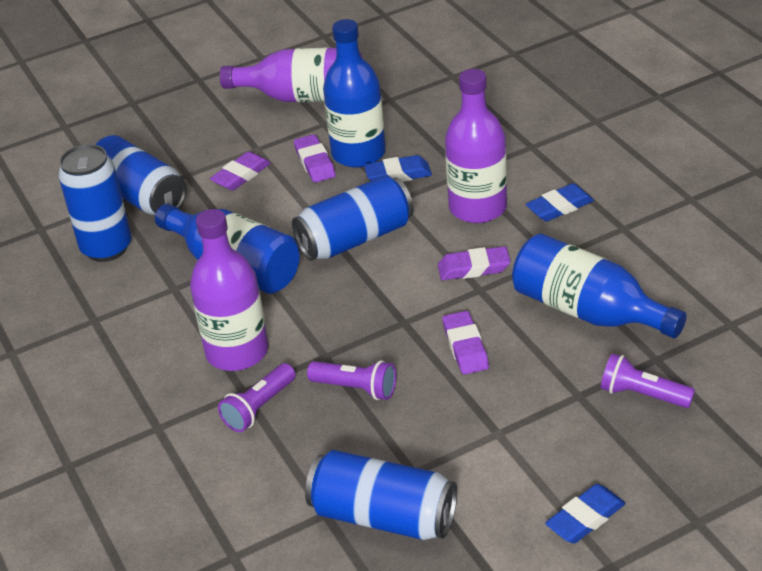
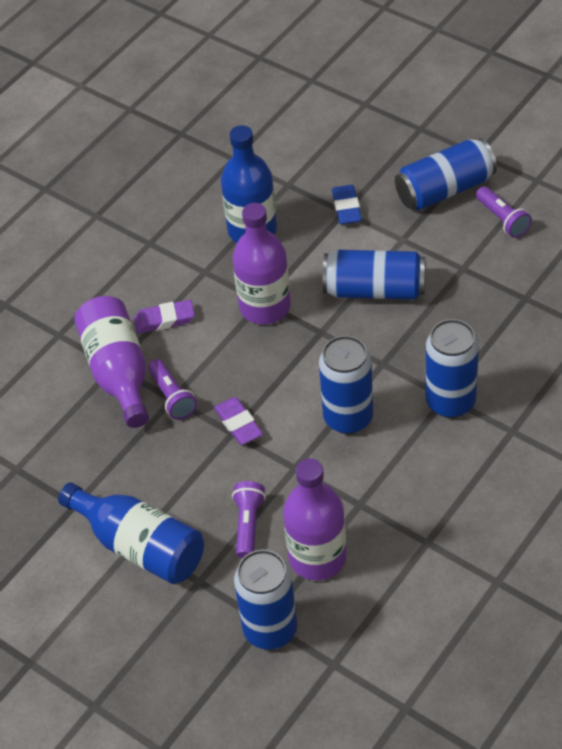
blue bottle: [155,204,299,294] [323,19,386,168] [512,233,687,338] = 3 -> [58,482,204,584] [221,125,277,243] = 2
blue can: [58,144,132,262] [93,135,187,215] [292,175,414,261] [305,450,457,540] = 4 -> [234,550,297,649] [319,336,373,434] [322,250,426,300] [395,138,497,210] [426,319,479,418] = 5
blue eraser: [364,155,432,182] [526,183,594,222] [545,484,625,543] = 3 -> [332,185,362,225] = 1
purple eraser: [210,152,271,191] [294,134,336,183] [438,246,510,280] [442,311,489,375] = 4 -> [134,300,195,333] [214,397,263,445] = 2

